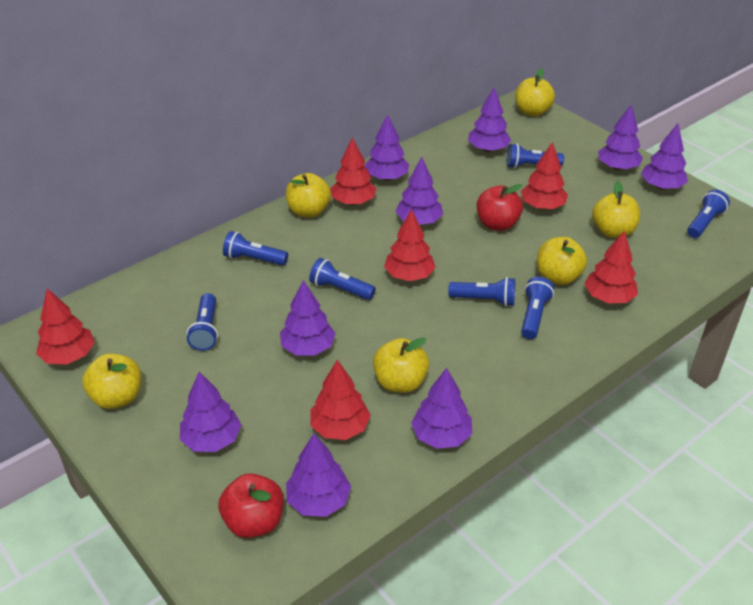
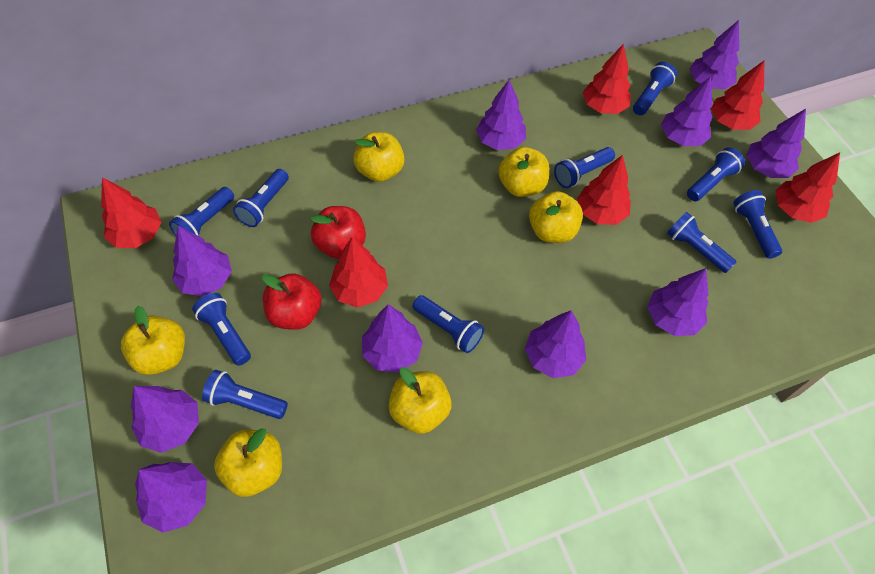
blue flashlight: [187,293,218,351] [223,231,288,266] [309,258,376,300] [448,277,515,307] [507,144,564,168] [521,277,554,339] [687,190,730,238] = 7 -> [169,187,234,236] [192,293,251,366] [202,370,288,419] [233,169,289,227] [413,295,484,353] [554,147,615,188] [633,62,677,115] [667,212,736,273] [687,147,745,201] [733,190,782,259] = 10
purple tree: [180,372,241,452] [280,280,335,356] [286,434,351,517] [365,114,409,181] [395,157,443,225] [411,368,472,449] [468,87,511,152] [598,105,643,170] [641,123,688,190] = 9 -> [131,386,199,453] [135,462,207,533] [172,226,232,296] [362,304,423,373] [476,80,526,150] [525,310,586,378] [648,268,708,336] [661,77,713,146] [690,20,739,89] [746,109,806,178] = 10

